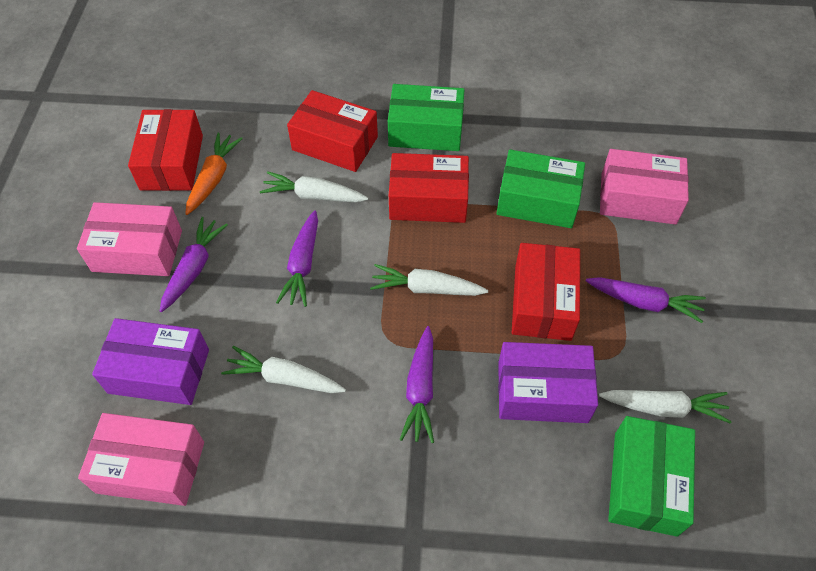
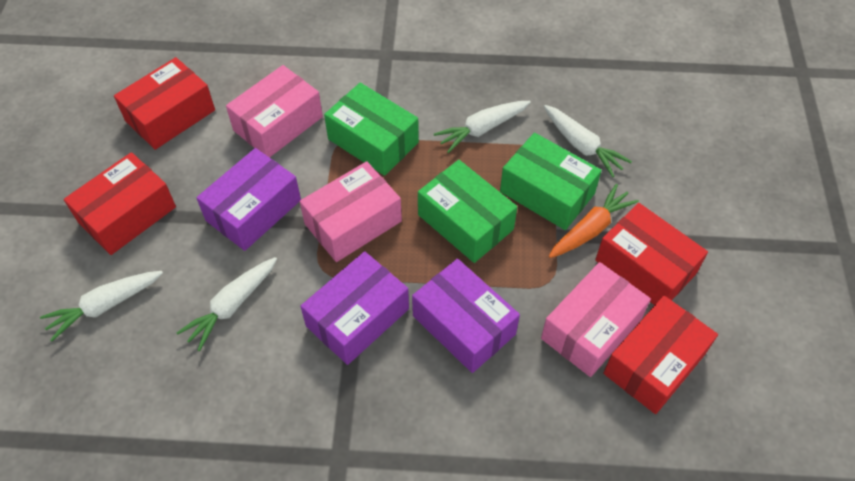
purple box: [92,318,209,405] [498,342,598,423] = 2 -> [196,148,301,251] [300,251,409,365] [412,259,520,373] = 3
purple carrot: [160,217,228,312] [276,210,318,307] [399,326,434,443] [586,277,706,323] = 4 -> none = 0

